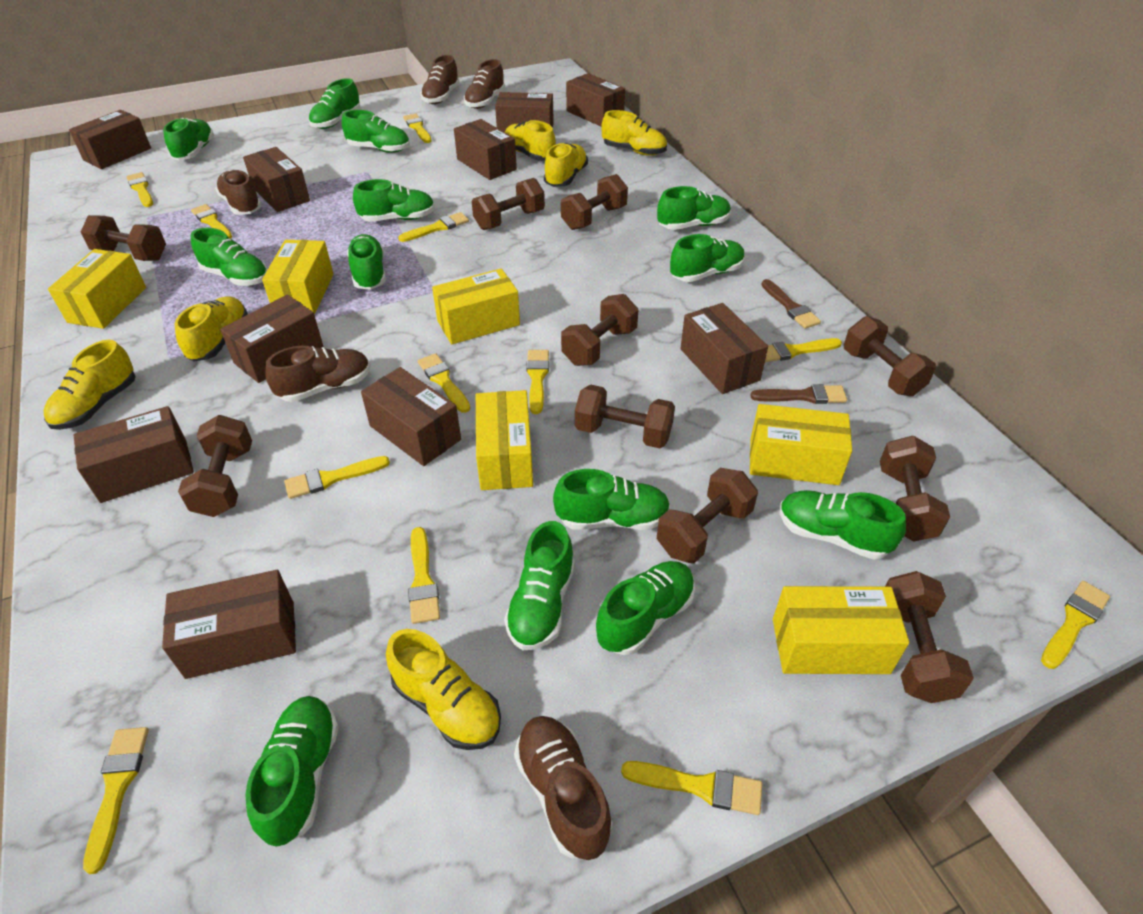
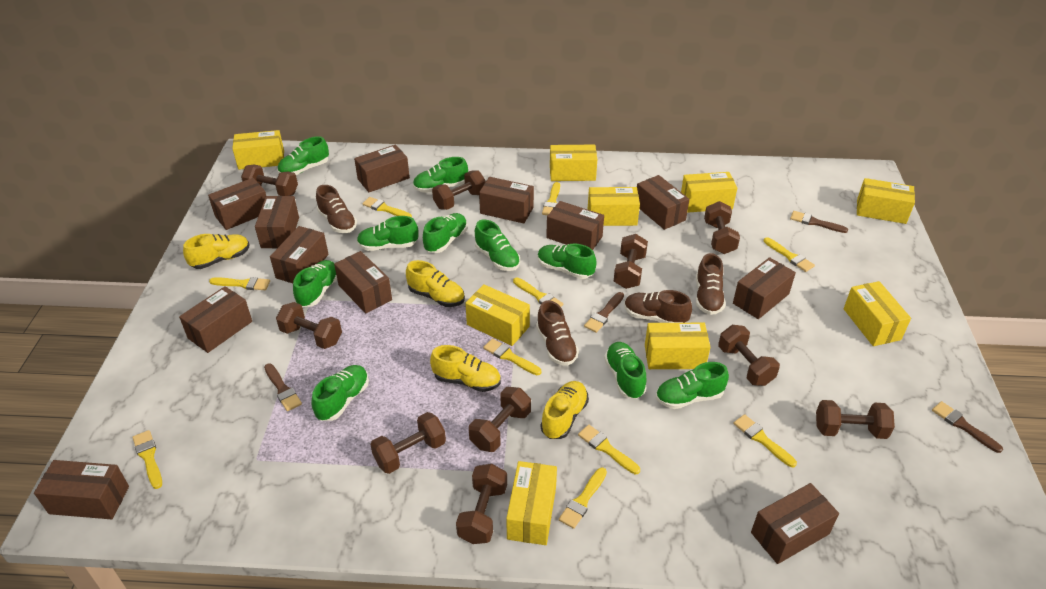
brown box: [69,110,151,169] [74,406,194,503] [162,570,296,679] [220,294,323,383] [243,147,310,212] [361,367,461,466] [454,119,517,180] [495,92,554,132] [566,73,625,127] [680,303,768,394] = 10 -> [34,460,129,519] [179,286,252,353] [208,178,266,230] [255,196,299,248] [270,226,329,283] [334,251,392,313] [354,145,410,192] [479,177,534,223] [546,201,604,250] [637,175,689,230] [733,257,796,319] [751,483,839,564] = 12
brown brush: [750,384,847,404] [761,279,821,329] = 2 -> [264,363,302,411] [584,292,624,333] [790,211,848,233] [932,401,1003,453] = 4
brown shoe: [215,170,262,215] [265,346,370,402] [421,55,459,104] [464,59,505,109] [514,716,612,860] = 5 -> [316,185,357,233] [536,300,579,366] [624,290,692,323] [696,253,726,315] = 4
green shoe: [163,118,214,160] [191,228,267,286] [245,696,339,847] [309,78,360,129] [342,110,410,153] [347,234,386,290] [353,179,435,222] [504,521,575,650] [553,469,671,530] [596,561,695,655] [657,186,731,230] [670,234,745,282] [780,490,906,560] = 13 -> [277,136,329,175] [293,260,337,307] [311,365,369,421] [357,216,418,251] [413,157,468,193] [423,213,468,253] [475,220,520,271] [538,244,597,279] [604,342,647,399] [656,362,729,409] = 10
yellow box: [48,249,146,329] [262,240,333,315] [432,269,520,344] [476,390,533,490] [750,404,852,485] [773,586,909,674] = 6 -> [232,130,284,170] [465,284,530,346] [506,461,557,545] [550,145,597,181] [588,187,640,226] [645,323,710,369] [681,172,737,213] [844,281,911,346] [857,178,915,224] = 9
yellow brush: [83,727,149,874] [126,172,153,207] [191,204,232,239] [284,456,390,499] [398,212,469,242] [403,114,432,143] [408,527,440,624] [418,353,470,413] [526,350,549,414] [621,761,762,815] [765,338,842,362] [1041,581,1110,669] = 12 -> [133,430,162,489] [209,277,270,290] [362,197,412,217] [483,338,541,375] [513,277,563,307] [542,182,560,215] [559,467,607,529] [578,425,640,474] [734,414,797,467] [764,237,815,272] = 10
yellow shoe: [43,340,136,430] [175,296,248,362] [386,629,501,750] [505,120,556,161] [544,143,588,187] [601,110,667,156] = 6 -> [183,234,249,269] [406,260,465,307] [430,345,501,392] [541,381,589,439] = 4

